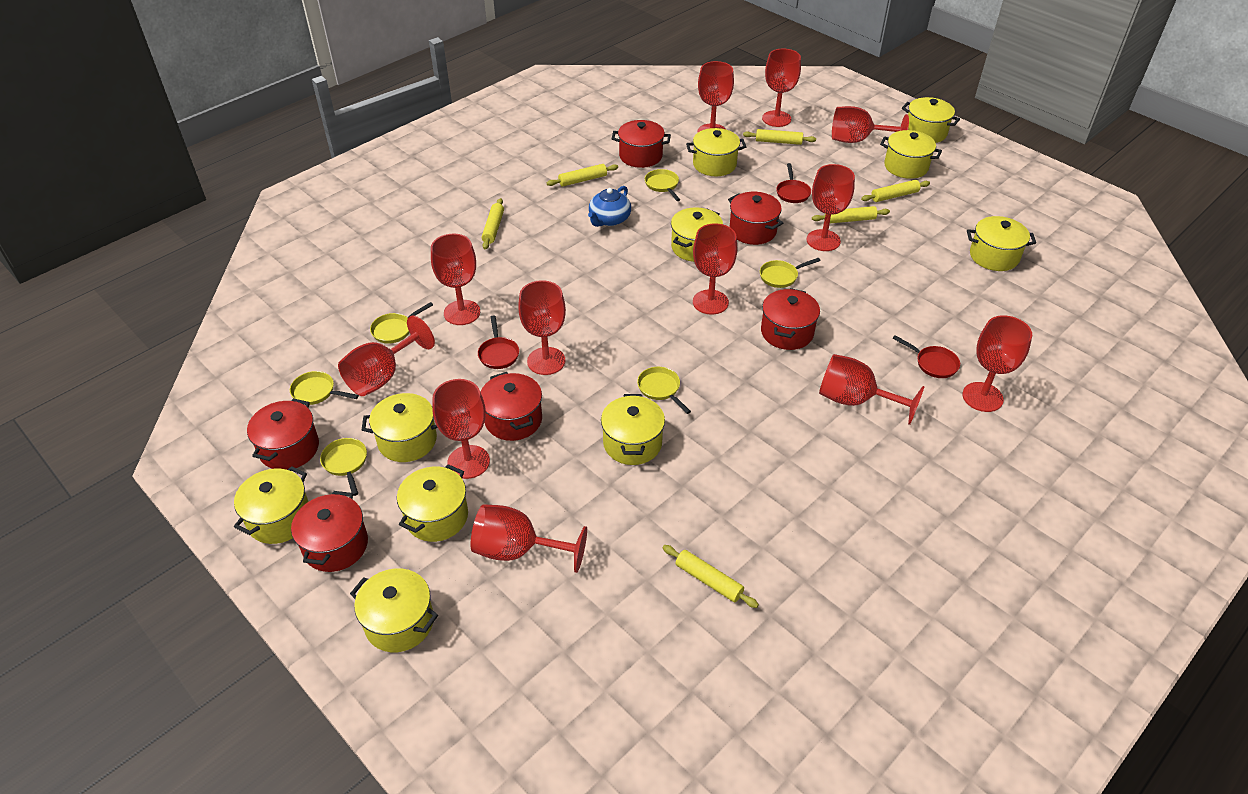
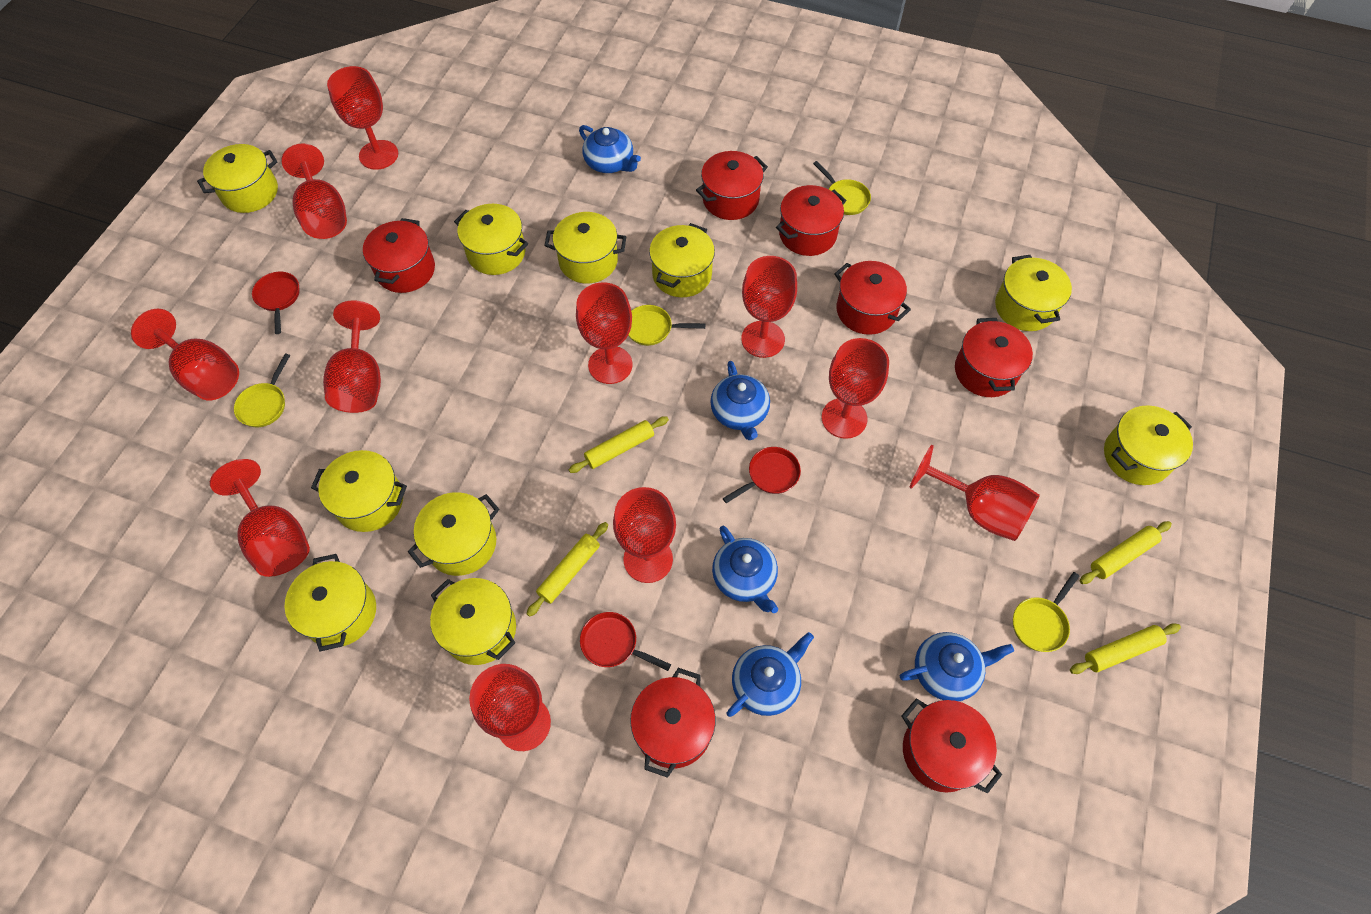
blue teapot: [588,186,631,227] = 1 -> [579,125,641,173] [710,361,770,440] [712,526,778,613] [727,632,814,717] [900,632,1014,701] = 5
red goblet: [338,315,435,396] [431,234,480,325] [432,379,490,479] [471,504,587,573] [518,280,566,375] [693,223,737,315] [697,61,734,132] [762,49,801,127] [807,164,855,251] [819,354,925,425] [832,106,909,143] [962,315,1032,412] = 12 -> [131,309,239,400] [210,459,310,577] [281,144,347,239] [323,300,381,413] [327,66,398,170] [469,664,551,751] [576,282,633,384] [613,487,676,583] [741,256,797,358] [822,338,889,439] [909,445,1040,541] = 11
red pot: [247,398,319,470] [291,491,368,572] [481,372,542,441] [612,120,671,168] [728,192,783,245] [761,288,820,350] = 6 -> [363,218,435,293] [630,668,716,778] [696,151,768,220] [776,185,846,256] [834,261,911,335] [901,698,1002,794] [955,318,1033,397] = 7
yellow pan: [290,371,359,405] [320,438,367,496] [370,302,433,344] [637,367,691,414] [645,169,680,201] [760,258,821,288] = 6 -> [234,353,290,427] [628,305,705,346] [813,161,871,215] [1013,572,1079,652] = 4
yellow rolling pin: [482,198,504,249] [547,164,618,187] [663,545,759,608] [743,129,816,145] [812,206,890,223] [861,180,930,202] = 6 -> [526,522,608,617] [569,416,669,473] [1070,623,1181,674] [1080,521,1172,584] = 4

